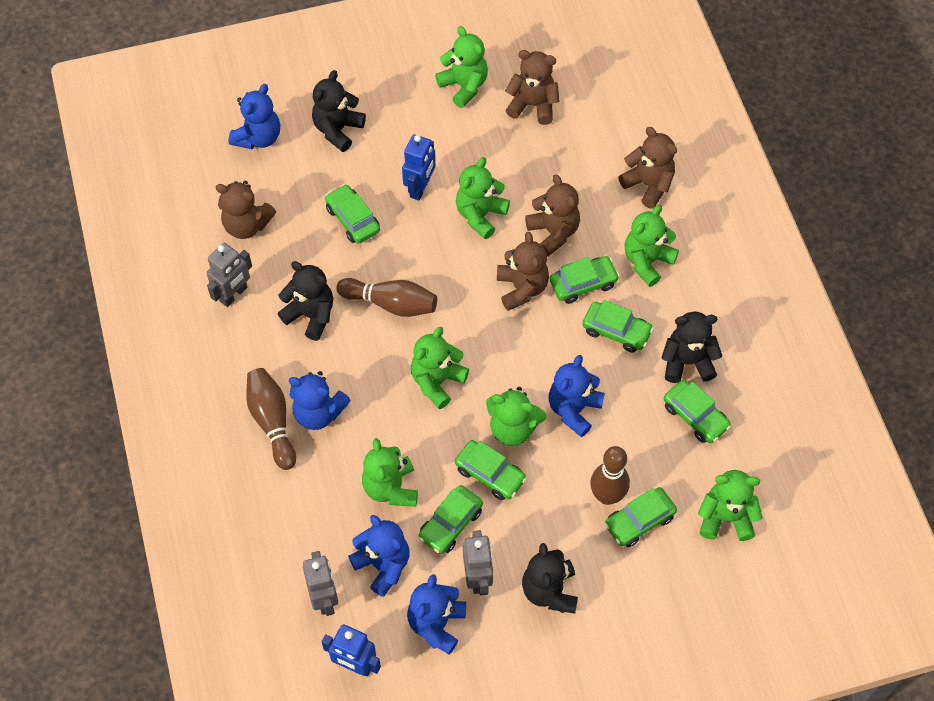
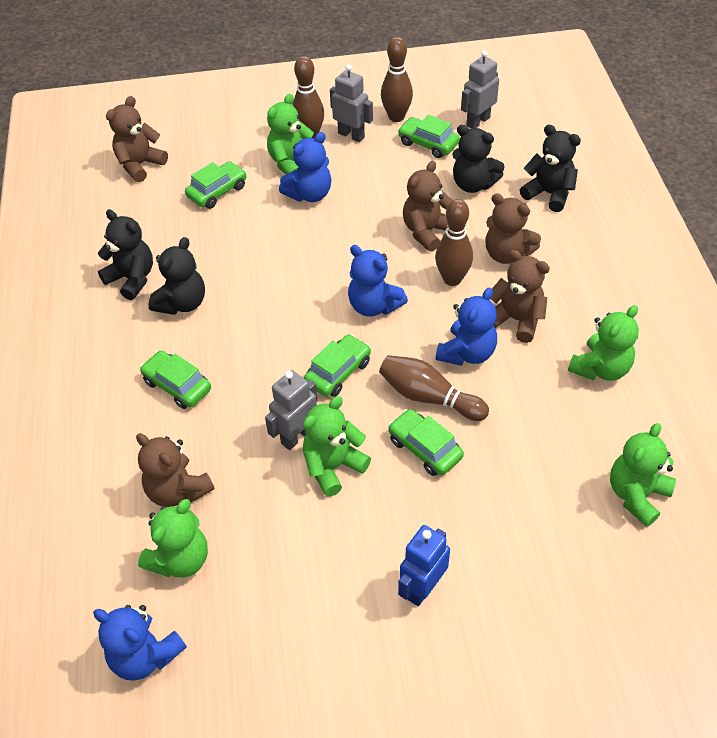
blue robot: [321,624,381,677] [402,134,435,200] = 2 -> [398,525,450,606] = 1
blue teddy bear: [229,84,280,149] [289,371,351,430] [348,515,410,597] [407,574,466,655] [549,355,605,437] = 5 -> [93,605,187,681] [279,132,332,202] [348,245,408,317] [435,287,497,366] = 4
brown bowling pin: [246,368,296,470] [336,278,437,317] [590,446,630,505] = 3 -> [293,56,324,139] [379,355,489,421] [381,37,413,122] [435,199,473,286] = 4
green car: [325,184,380,244] [418,485,483,554] [455,440,527,500] [550,256,620,304] [582,300,654,353] [604,487,677,547] [664,380,731,443] = 7 -> [140,351,211,409] [185,161,246,209] [304,334,371,397] [388,409,464,476] [398,115,460,158] = 5
green teddy bear: [362,438,418,507] [411,327,469,409] [435,26,488,108] [456,157,510,239] [486,387,546,446] [624,205,679,287] [698,470,763,541] = 7 -> [138,499,208,578] [267,94,314,174] [303,396,371,497] [568,305,639,381] [610,423,676,527] = 5

